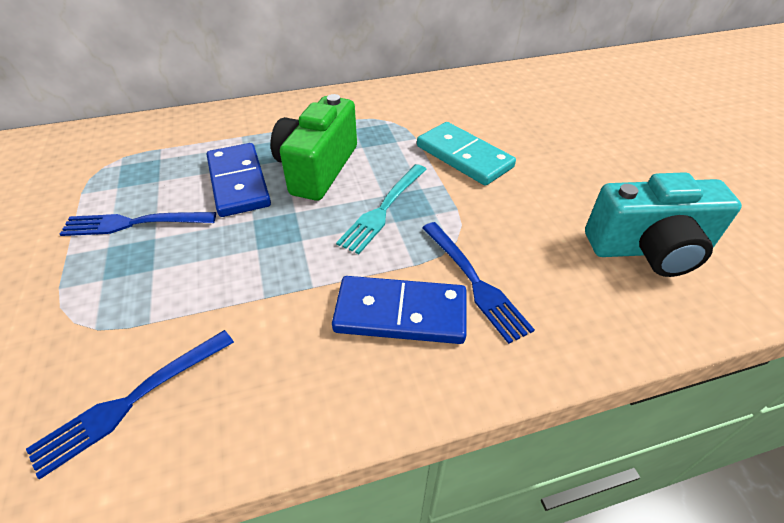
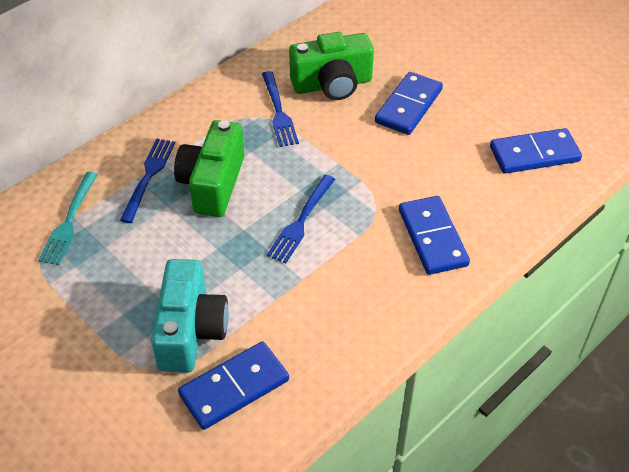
blue domino: [207,143,271,217] [332,276,466,344] = 2 -> [178,342,289,430] [375,72,443,135] [399,196,470,275] [490,128,582,174] = 4
green camera: [271,94,357,201] = 1 -> [174,120,244,217] [289,32,374,100] = 2
turquoise domino: [417,122,516,186] = 1 -> none = 0

